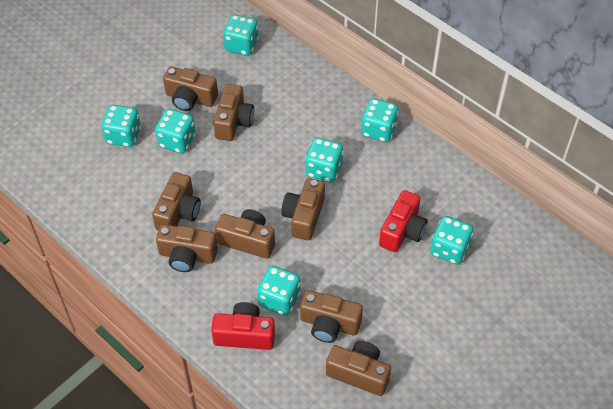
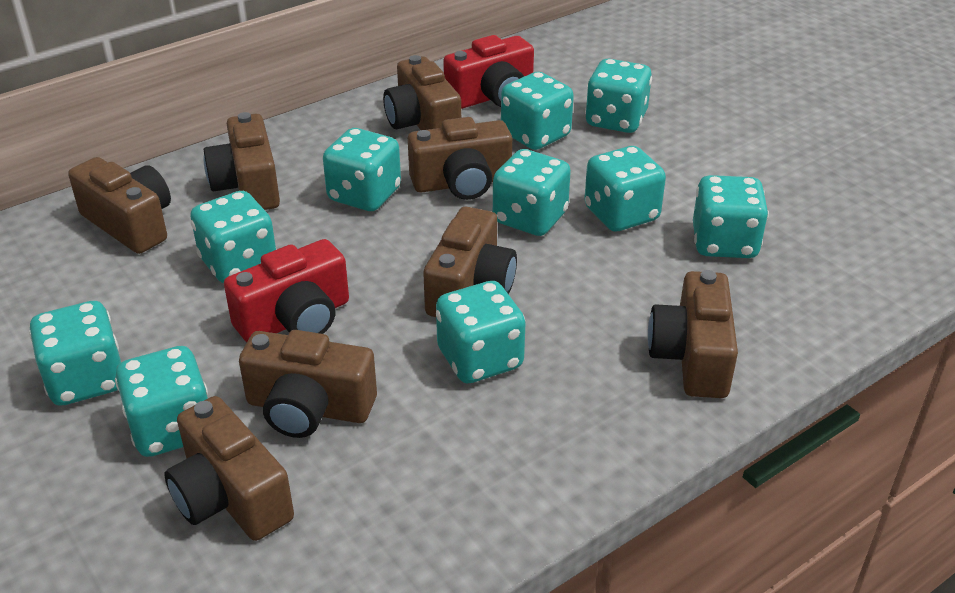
turquoise dice: [101,105,141,147] [155,109,196,153] [223,14,259,56] [257,266,300,316] [305,137,343,183] [361,98,399,142] [430,216,473,265] = 7 -> [29,301,121,406] [115,346,208,457] [190,191,277,283] [323,128,401,211] [436,281,526,383] [493,149,571,236] [501,72,574,150] [584,146,666,231] [585,59,652,133] [693,175,769,258] = 10

